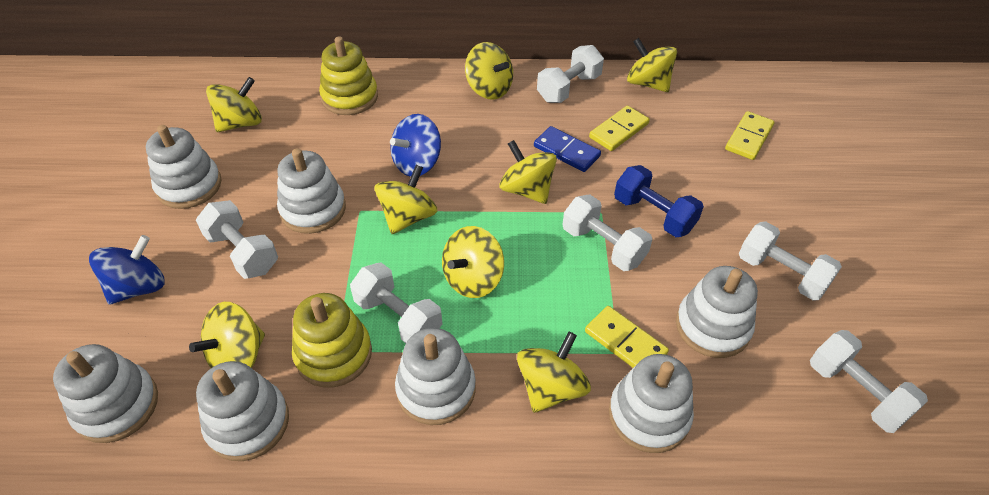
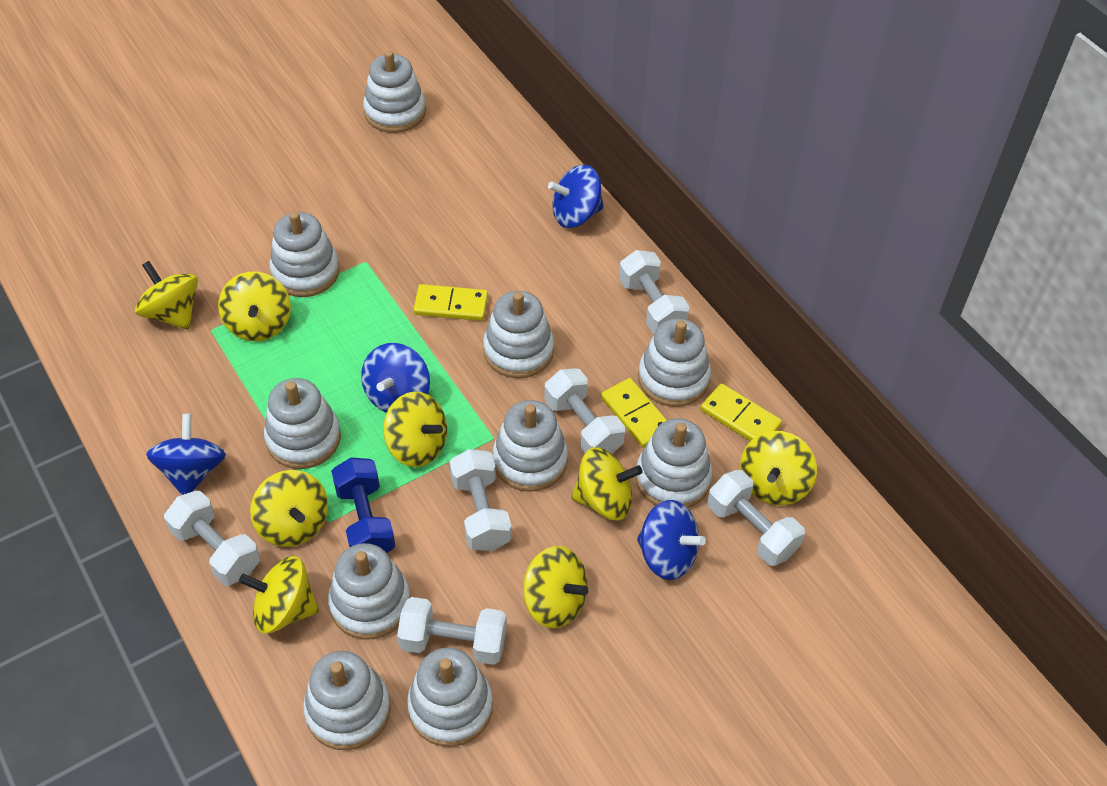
blue domino: [534,126,601,172] = 1 -> none = 0
blue spinning top: [89,235,165,305] [390,114,441,177] = 2 -> [146,414,226,495] [361,343,430,413] [548,165,604,228] [637,500,706,580] = 4
white stacking toy: [53,344,158,443] [146,125,221,209] [196,361,289,461] [277,148,346,234] [395,328,476,425] [609,354,694,453] [676,266,758,358] = 7 -> [264,378,341,469] [269,211,340,297] [303,651,391,750] [328,543,411,640] [363,50,426,133] [407,647,493,747] [483,291,554,378] [493,400,568,492] [635,418,712,508] [638,318,711,407] = 10
yellow stacking toy: [292,293,372,388] [319,36,378,115] = 2 -> none = 0

